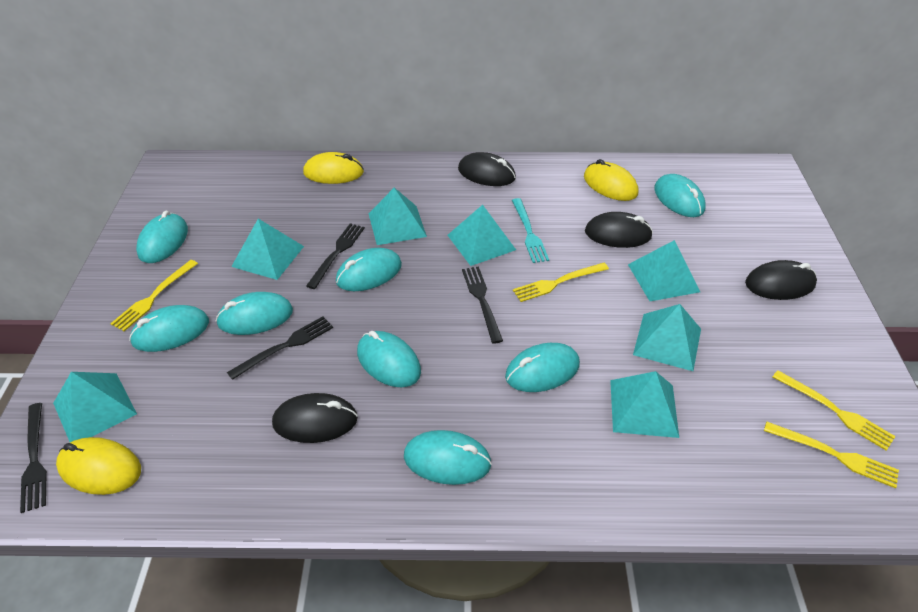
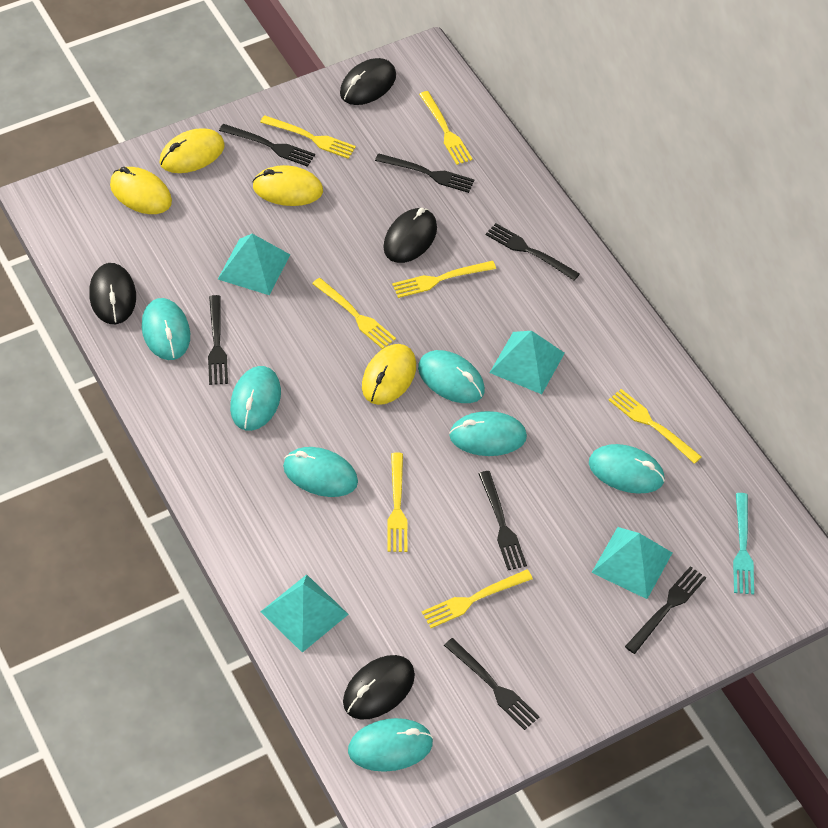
black fork: [20,403,47,513] [227,316,333,380] [306,223,365,289] [462,266,503,344] = 4 -> [208,295,228,385] [219,124,315,167] [375,153,475,193] [444,638,540,730] [479,471,527,570] [486,223,580,281] [625,566,706,654] = 7
turquoise mouse: [129,305,209,352] [136,211,188,263] [216,292,293,335] [336,248,402,291] [357,331,421,387] [404,430,492,485] [505,343,580,392] [654,174,706,217] = 8 -> [142,298,190,360] [230,366,281,431] [283,447,358,497] [348,718,433,772] [418,350,485,403] [449,411,527,456] [589,444,665,494] = 7
turquoise pyramid: [53,372,137,442] [231,219,304,280] [369,188,427,245] [448,205,516,266] [610,371,679,438] [628,240,700,301] [633,304,701,371] = 7 -> [218,234,290,295] [260,575,349,653] [490,331,565,394] [591,527,672,599] = 4
yellow fork: [110,260,198,331] [513,263,609,302] [764,421,899,488] [773,370,896,451] = 4 -> [260,115,356,159] [312,278,396,349] [387,453,407,552] [392,261,496,298] [419,91,472,165] [422,570,533,628] [609,389,702,464] = 7
yellow mouse: [56,437,141,495] [303,152,364,184] [584,159,638,201] = 3 -> [110,167,172,214] [159,128,225,173] [252,165,323,206] [362,344,416,405] = 4

